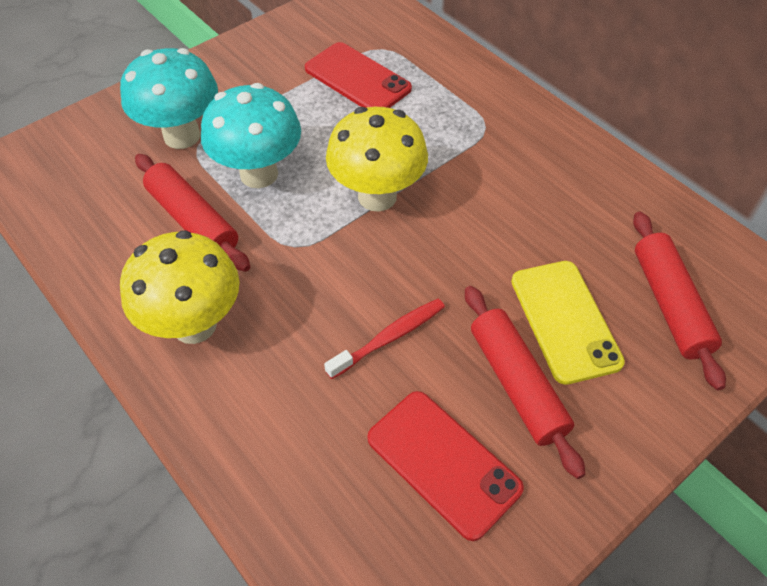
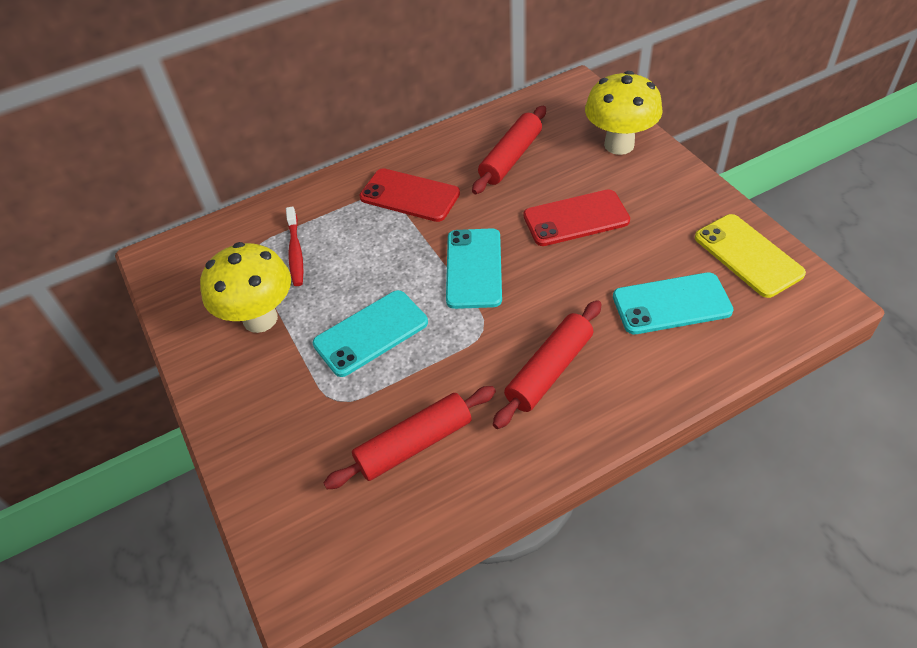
turquoise mushroom: [120,48,218,149] [201,83,301,188] = 2 -> none = 0
turquoise phone: none = 0 -> [313,290,428,377] [446,228,502,309] [613,272,734,334] = 3

